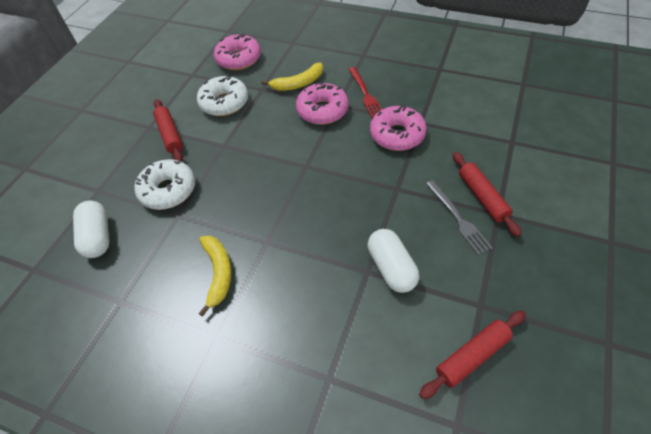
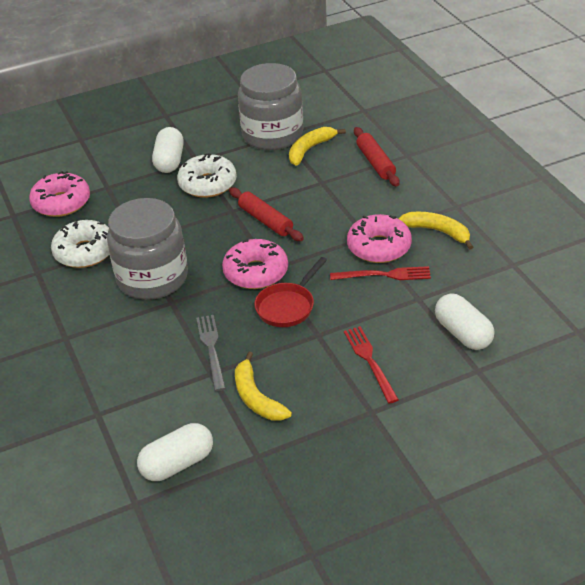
grey jar: none = 0 -> [107,198,188,300] [238,63,303,150] = 2
red fork: [348,67,382,118] = 1 -> [330,266,431,280] [344,326,399,403] = 2
red pan: none = 0 -> [254,257,327,327] = 1
red rolling pin: [153,99,183,162] [419,310,526,399] [452,152,522,237] = 3 -> [229,187,304,241] [354,127,400,187] = 2
white capsule: [73,201,109,258] [368,229,419,293] = 2 -> [137,423,213,481] [152,127,184,173] [435,294,494,350] = 3
yellow banana: [198,235,232,317] [261,62,323,91] = 2 -> [235,352,292,421] [289,127,346,166] [398,212,473,250] = 3

